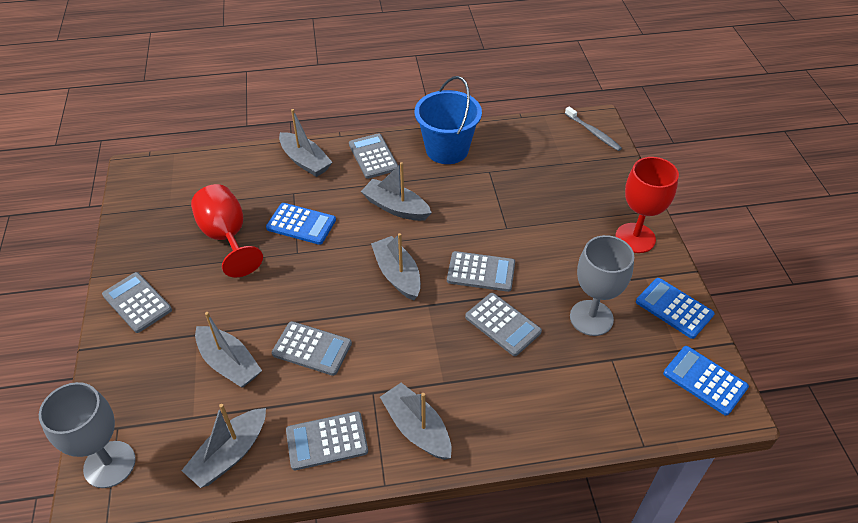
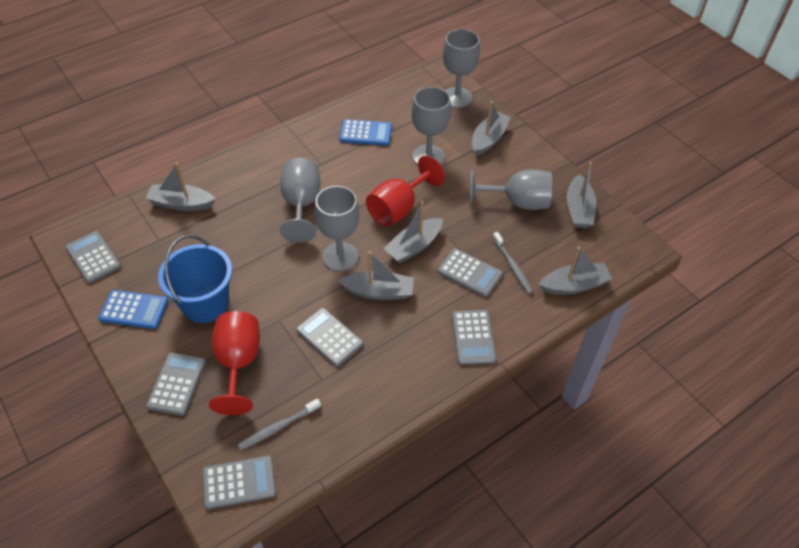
blue calculator: [266,203,336,245] [636,278,715,339] [663,346,749,416] = 3 -> [98,290,168,329] [340,119,392,146] = 2
grey goblet: [39,382,136,488] [570,235,634,336] = 2 -> [280,158,320,242] [315,186,360,271] [411,87,451,165] [443,29,480,108] [469,169,552,210] = 5
grey toothbrush: [565,106,622,151] = 1 -> [238,398,321,450] [493,232,533,294] = 2

